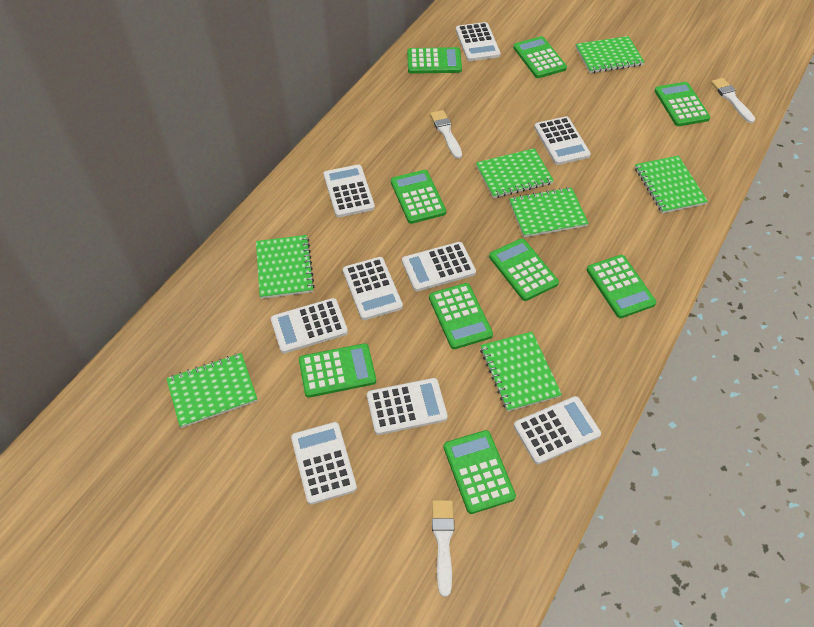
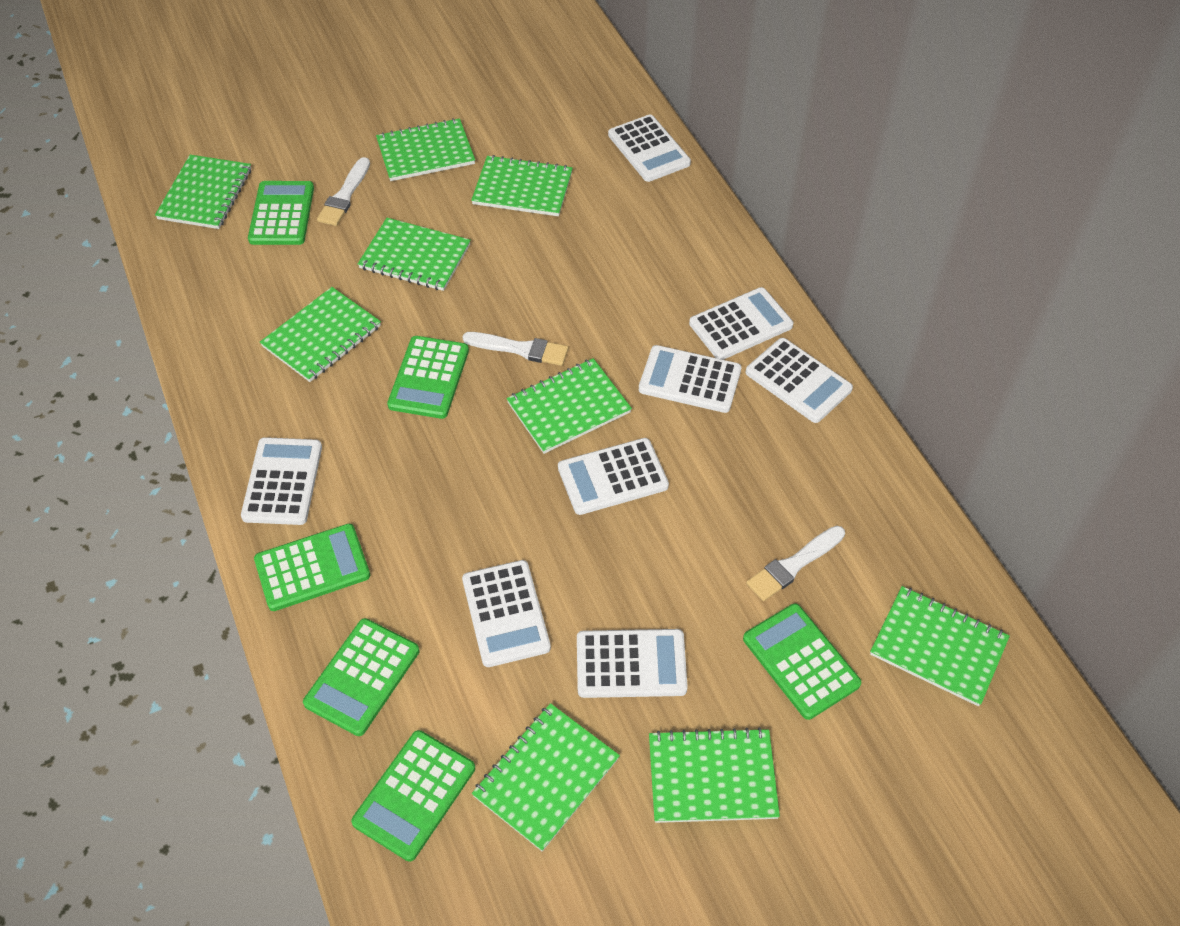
green calculator: [299,343,376,398] [391,170,446,224] [407,47,462,74] [429,283,493,349] [443,430,516,514] [489,238,559,301] [513,36,567,78] [587,255,657,318] [655,82,710,126] = 9 -> [248,181,314,245] [254,524,370,611] [303,618,419,736] [351,730,475,862] [387,336,469,419] [743,604,862,720] = 6
green notebook: [166,353,257,428] [256,235,315,299] [476,148,554,198] [480,332,562,412] [509,187,589,237] [576,36,645,73] [635,156,708,213] = 7 -> [155,155,251,229] [260,287,381,382] [358,218,471,291] [376,118,475,181] [471,155,573,216] [472,703,620,851] [506,358,632,454] [649,727,780,823] [870,586,1010,706] = 9
white calculator: [271,298,348,353] [291,422,357,505] [324,165,375,217] [343,257,403,320] [367,378,448,435] [402,242,476,292] [456,22,501,61] [514,396,601,464] [534,116,591,165] = 9 -> [241,437,322,525] [462,560,551,667] [558,438,669,515] [577,629,688,698] [608,114,691,182] [639,345,742,413] [689,287,793,360] [746,338,853,423] = 8

